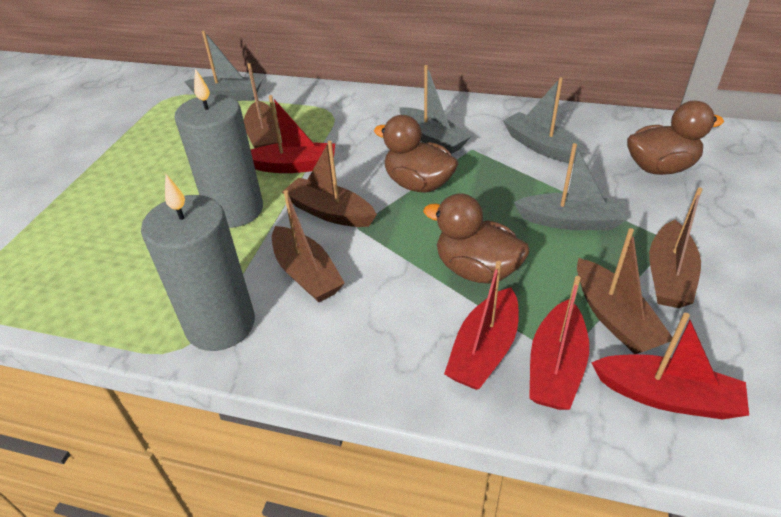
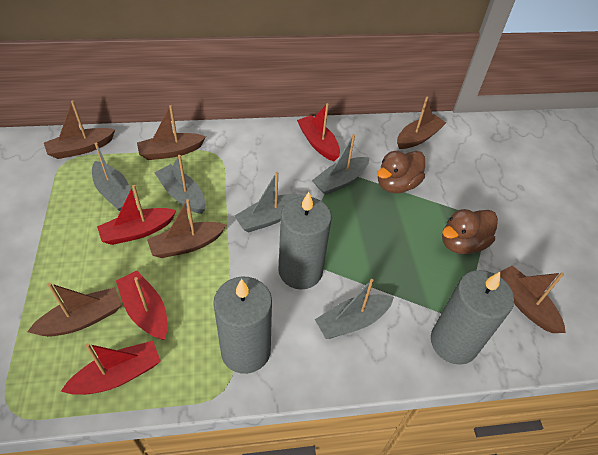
brown boat: [244,63,279,148] [272,190,345,302] [282,141,377,227] [577,228,673,354] [649,187,703,308] = 5 -> [27,283,122,337] [44,100,115,159] [137,105,206,160] [147,199,226,258] [397,97,446,149] [500,265,566,333] = 6
brown duck: [374,115,458,193] [423,193,530,284] [627,101,724,175] = 3 -> [377,151,425,193] [442,209,498,254] = 2
grey boat: [184,31,263,101] [400,65,471,154] [503,77,585,164] [514,143,628,230] = 4 -> [92,143,136,211] [154,155,206,214] [234,172,304,233] [312,134,370,195] [315,279,394,339] = 5
grey candle: [141,174,255,351] [175,68,263,228] = 2 -> [213,277,272,374] [278,192,332,289] [431,270,514,365] = 3

